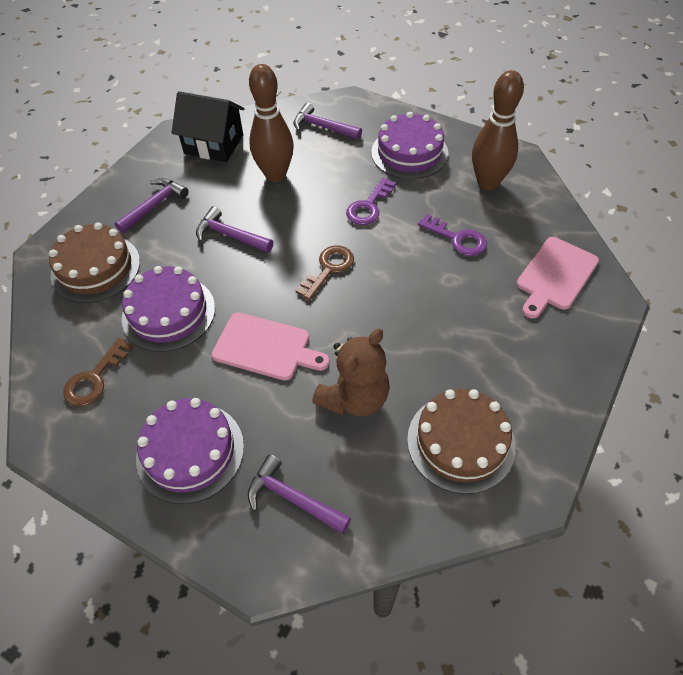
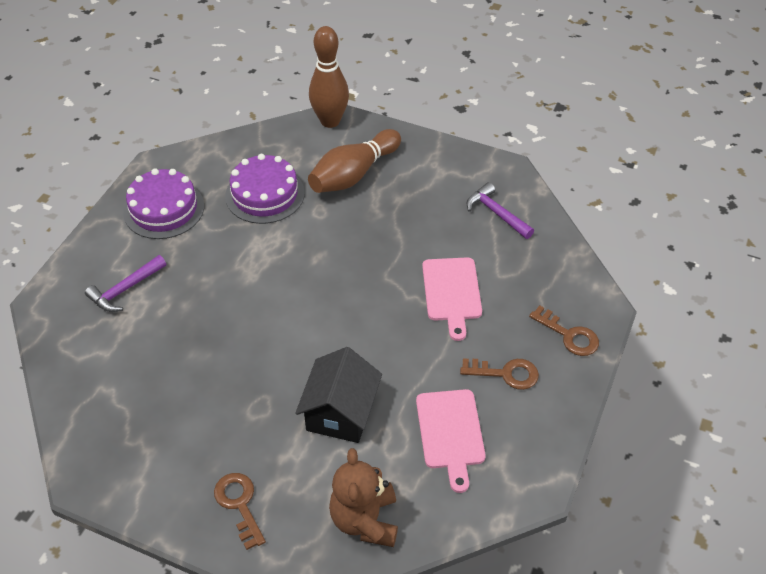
brown cake: [49,222,140,303] [407,389,516,494] = 2 -> none = 0
brown key: [63,337,134,407] [296,245,354,300] = 2 -> [214,473,266,550] [460,358,539,390] [529,305,599,356] = 3
purple cake: [122,266,215,352] [136,398,244,504] [371,112,449,179] = 3 -> [123,168,204,239] [225,154,305,224] = 2
purple hammer: [114,178,189,233] [196,206,273,253] [248,454,351,534] [293,103,362,140] = 4 -> [85,255,166,312] [467,182,534,239] = 2
purple key: [346,178,396,225] [418,214,487,256] = 2 -> none = 0

